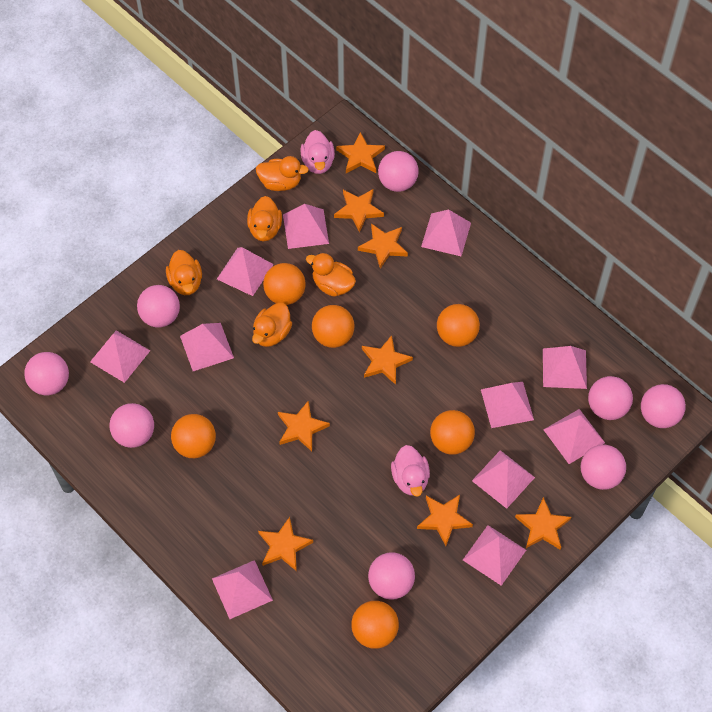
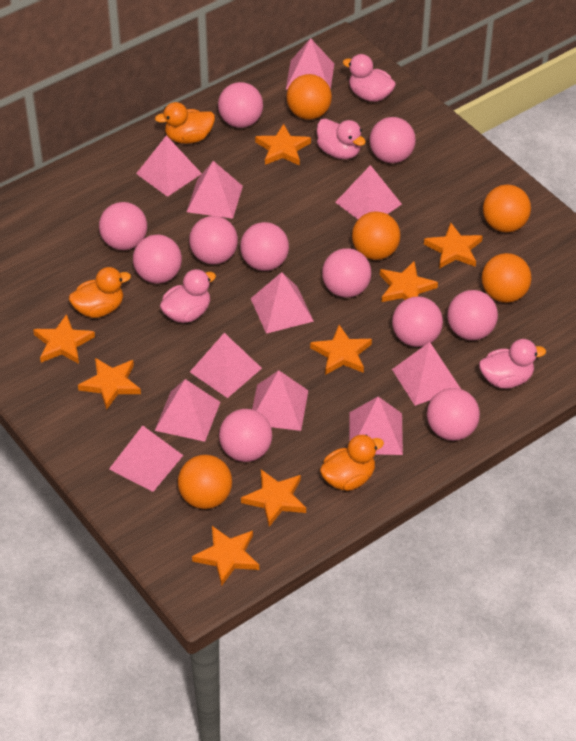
orange ball: [171,414,216,458] [263,263,306,305] [312,305,354,348] [351,601,399,649] [430,410,475,455] [437,304,480,347] = 6 -> [178,455,232,509] [287,74,332,120] [352,211,400,260] [482,253,532,303] [483,184,531,233] = 5
orange duck: [166,250,202,295] [247,196,282,241] [252,302,292,347] [256,156,309,191] [306,253,356,297] = 5 -> [69,267,131,318] [155,102,215,144] [320,434,384,491] = 3
pink ball: [24,352,69,395] [109,403,154,448] [137,285,180,328] [368,552,415,600] [378,151,419,192] [581,445,626,490] [588,376,633,420] [641,384,686,428] = 8 -> [99,202,147,250] [133,235,182,284] [189,216,238,264] [218,82,263,128] [219,409,272,462] [240,222,289,271] [322,248,371,298] [369,117,416,163] [392,296,443,347] [427,388,480,441] [447,290,498,340] = 11
pink duck: [301,130,335,174] [391,445,430,497] = 2 -> [160,269,216,323] [317,118,366,160] [343,54,396,102] [479,339,546,389] = 4

